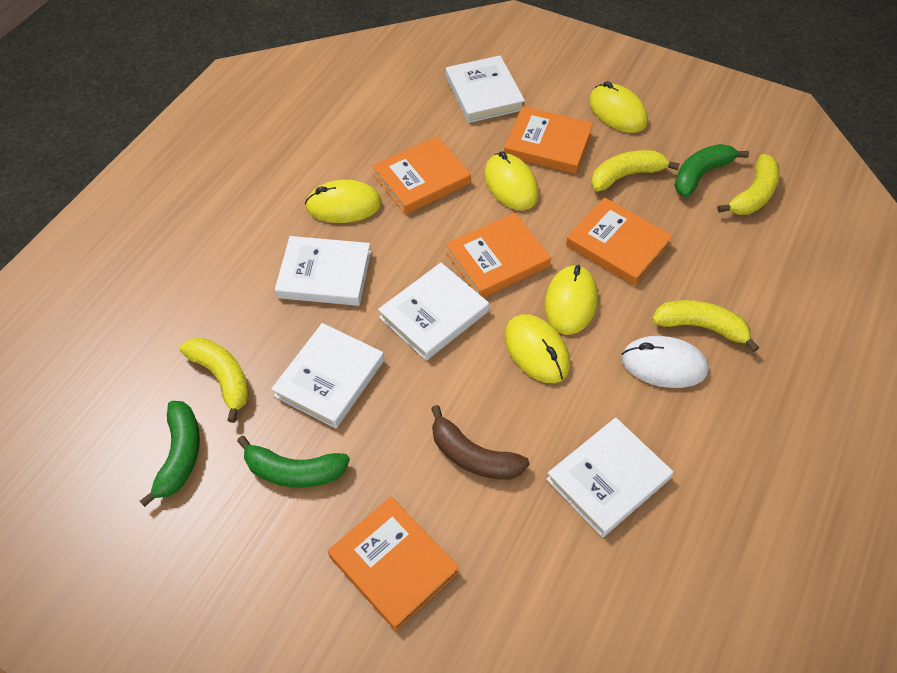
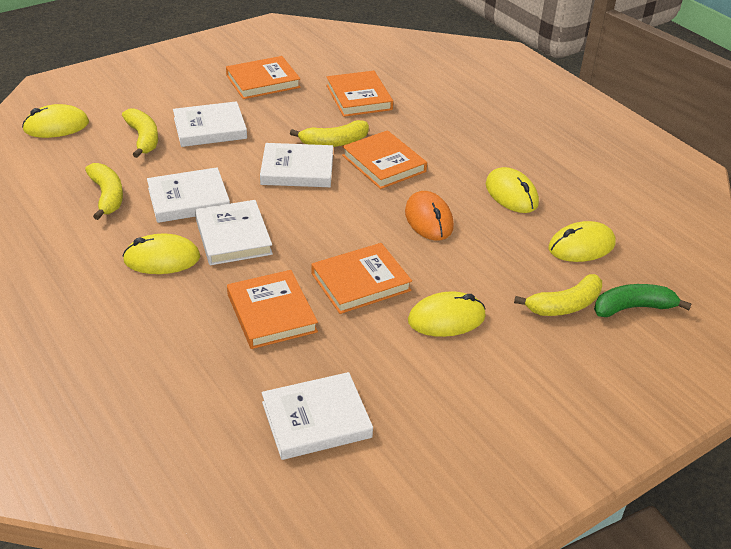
brown banana: [431,405,530,480] = 1 -> none = 0
green banana: [140,401,200,507] [237,436,350,488] [674,144,749,197] = 3 -> [594,284,692,317] = 1
orange mouse: none = 0 -> [405,191,454,241] = 1
white mouse: [621,336,709,388] = 1 -> none = 0

